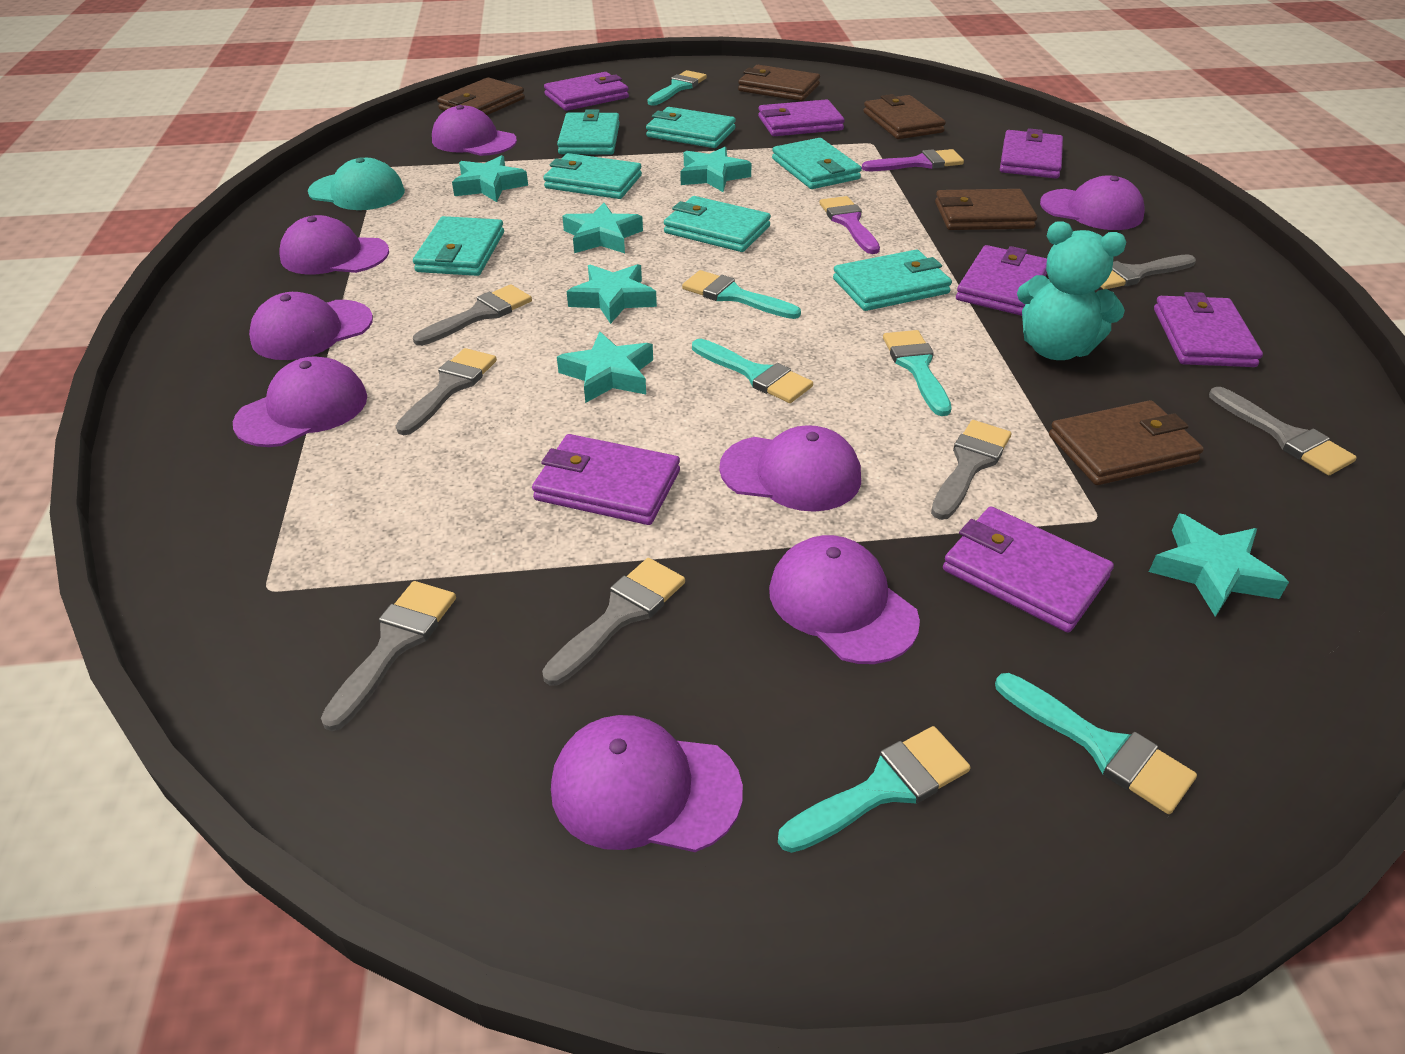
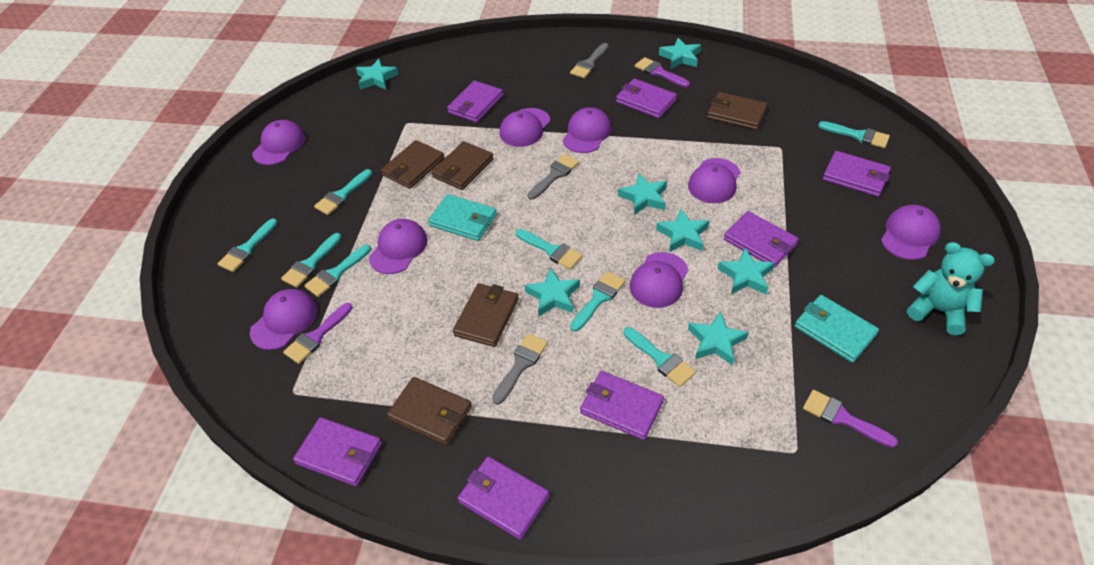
grey brush: [321,581,456,731] [396,348,497,435] [413,284,532,346] [542,558,685,686] [931,420,1011,520] [1100,254,1196,289] [1209,387,1357,475] = 7 -> [492,334,548,405] [528,154,579,200] [570,43,609,78] = 3
purple brush: [819,196,880,254] [862,149,964,171] = 2 -> [283,303,352,364] [635,57,690,87] [803,390,898,448] = 3
turquoise brush: [648,70,707,106] [682,270,801,319] [692,339,813,403] [778,726,970,853] [883,330,952,416] [995,673,1197,814] = 6 -> [218,218,277,272] [281,233,341,288] [304,245,371,297] [314,169,372,215] [516,229,583,270] [570,271,625,332] [623,327,696,387] [818,121,890,148] = 8
turquoise cap: [308,158,405,210] = 1 -> none = 0
turquoise star: [452,155,528,202] [557,332,653,403] [562,203,643,253] [567,264,657,324] [680,147,752,192] [1149,513,1289,617] = 6 -> [356,59,399,90] [525,267,580,316] [618,173,667,215] [656,209,709,252] [659,38,701,69] [688,311,749,366] [718,248,775,294] = 7
turquoise wallet: [413,216,504,276] [543,153,642,199] [557,109,620,155] [646,107,736,148] [664,196,771,252] [772,138,862,189] [833,250,952,311] = 7 -> [428,194,497,241] [794,295,879,363] = 2

